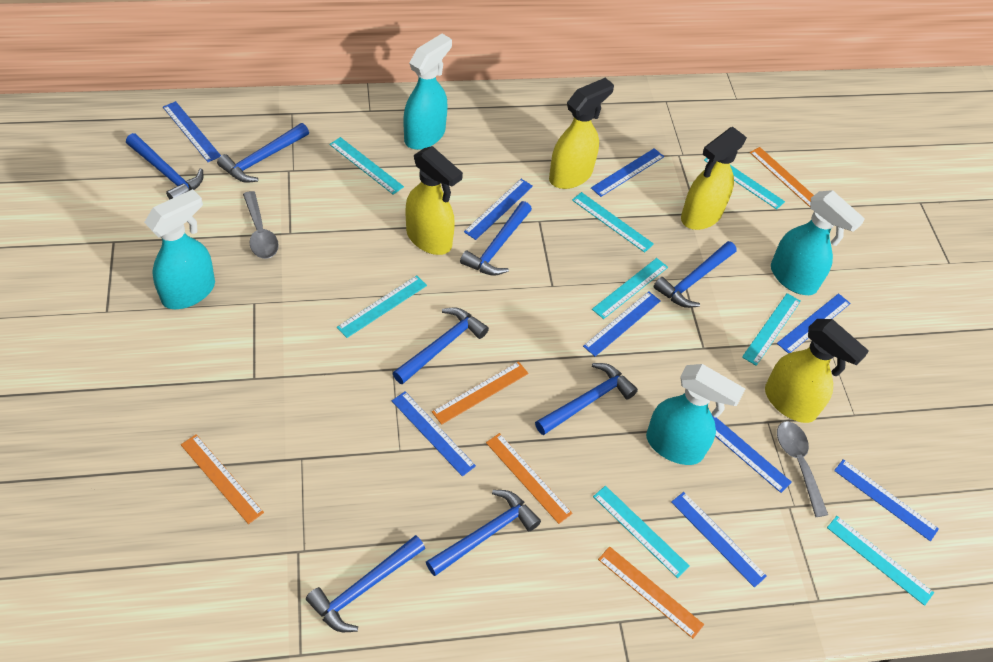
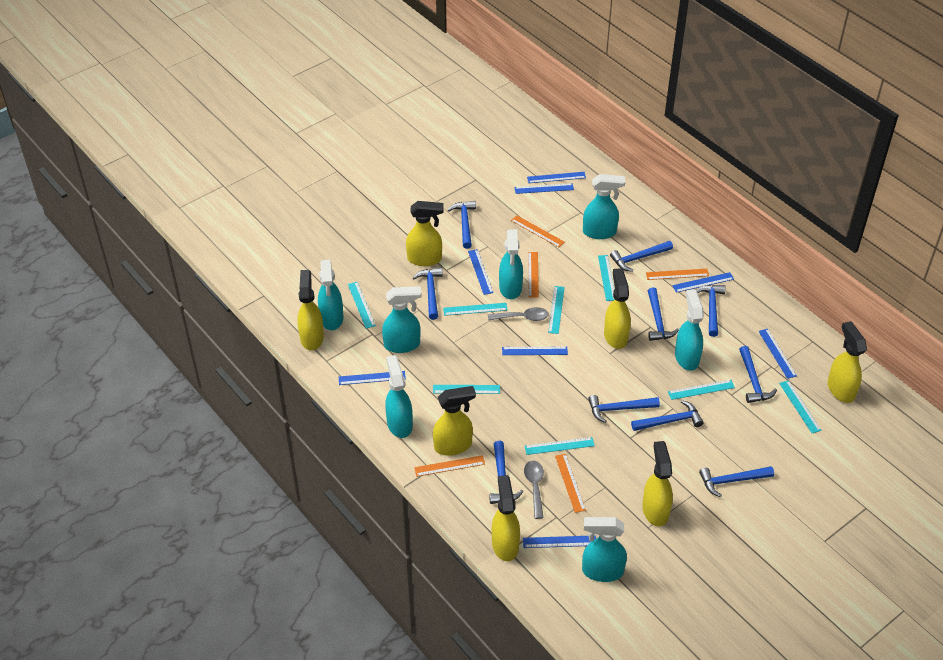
blue hammer: [126,133,203,200] [217,123,309,183] [306,535,425,632] [393,307,489,384] [426,490,541,576] [460,201,532,276] [535,363,638,435] [653,241,737,308] = 8 -> [413,268,443,320] [448,201,476,249] [489,441,523,504] [588,395,660,423] [610,241,673,272] [631,400,704,431] [648,287,679,341] [696,285,725,337] [699,466,774,497] [739,346,777,403] = 10
blue ruler: [163,101,221,162] [392,392,476,477] [464,179,533,240] [583,291,661,357] [591,148,664,197] [671,492,767,588] [711,413,792,493] [777,293,851,354] [834,459,939,541] = 9 -> [339,371,406,385] [468,249,493,295] [502,347,568,355] [515,183,574,194] [523,535,596,548] [527,172,586,183] [672,272,734,293] [759,329,797,379] = 8
turquoise spray bottle: [144,189,215,309] [403,34,452,150] [646,364,745,465] [771,190,865,295] = 4 -> [318,260,343,330] [382,286,422,353] [385,355,413,438] [499,229,523,299] [582,517,627,582] [583,174,625,239] [675,289,704,371] = 7
yellow spray bottle: [406,146,463,255] [549,78,614,189] [681,127,747,230] [765,319,869,423] = 4 -> [297,270,324,350] [406,201,444,266] [433,386,476,456] [492,475,520,561] [604,268,631,349] [642,441,673,526] [828,321,867,403] = 7

